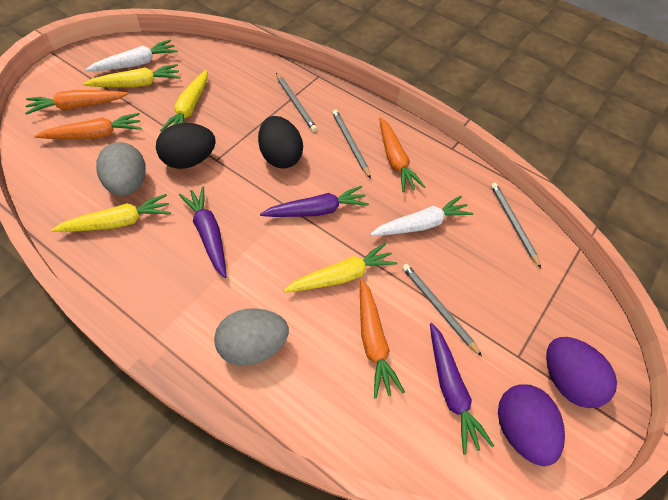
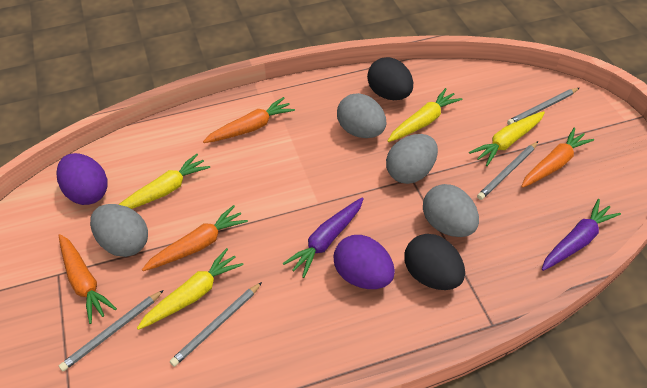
grey egg: [96,142,146,196] [214,308,289,366] = 2 -> [90,204,148,257] [337,93,386,138] [386,134,438,184] [423,184,479,237] = 4
purple carrot: [179,187,226,278] [260,186,369,217] [430,323,494,455] = 3 -> [283,197,364,278] [542,199,621,271] = 2
white carrot: [85,40,178,71] [370,196,473,236] = 2 -> none = 0

